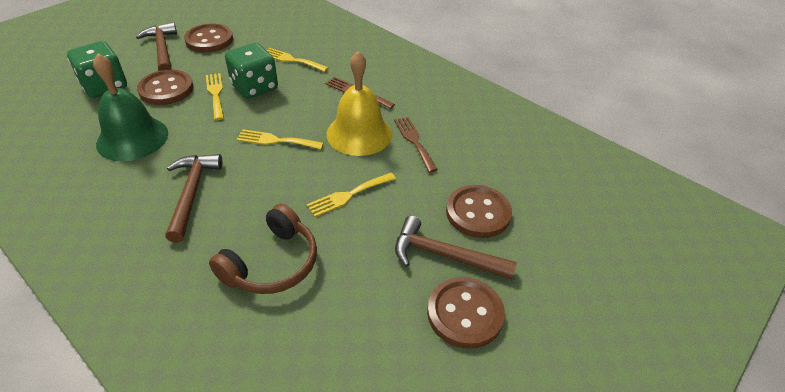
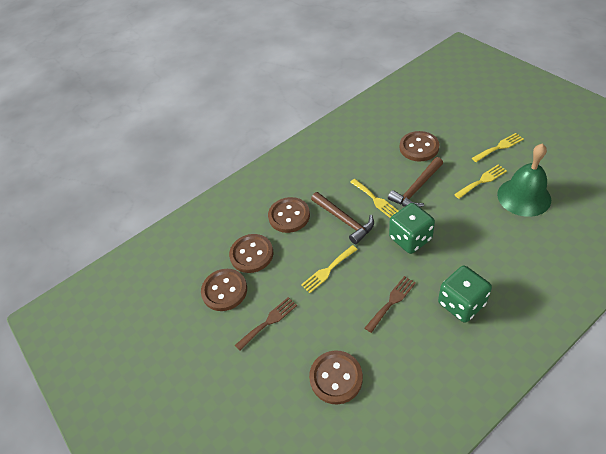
brown button: [137,69,193,105] [184,24,233,53] [427,277,505,349] [446,185,512,238] = 4 -> [201,269,247,311] [229,234,273,273] [268,197,310,233] [309,350,363,405] [400,131,440,161] = 5
brown hammer: [136,22,177,71] [165,154,222,242] [395,216,517,280] = 3 -> [311,192,374,244] [388,157,443,207] = 2
brown headphones: [209,204,317,294] = 1 -> none = 0
yellow bell: [326,51,392,156] = 1 -> none = 0

